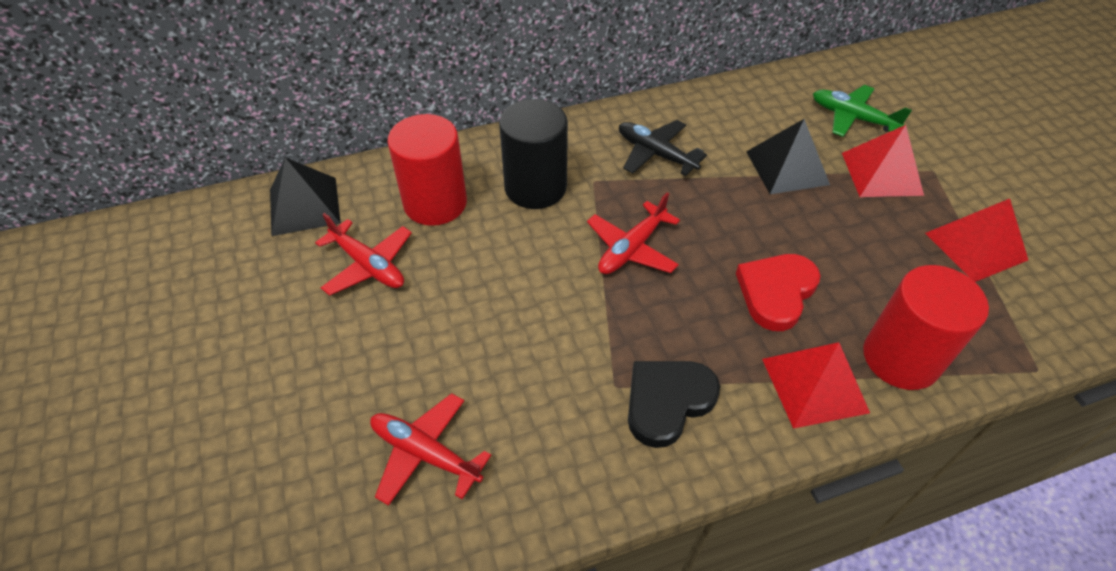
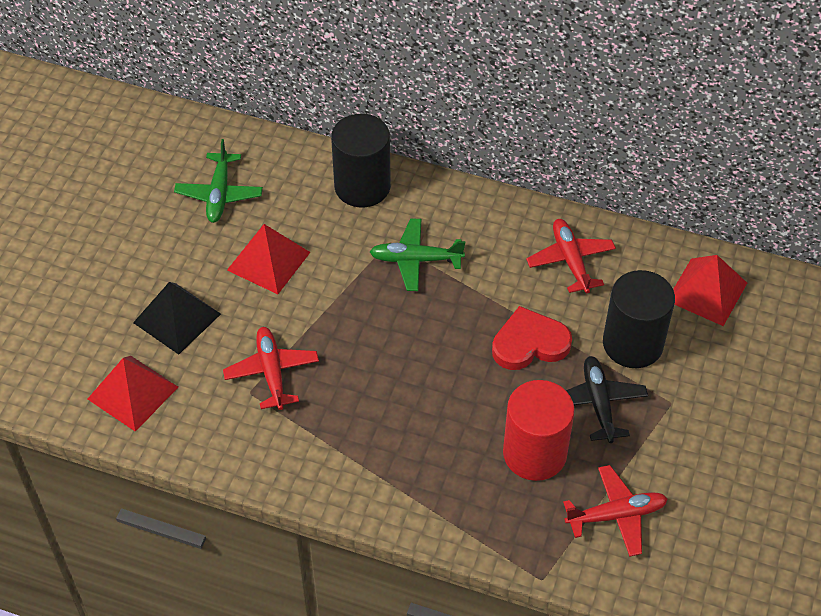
black cylinder: [499,99,568,209] = 1 -> [331,114,391,207] [603,270,675,368] = 2
black heart: [628,361,720,448] = 1 -> none = 0
black pyramid: [270,158,341,236] [746,119,830,194] = 2 -> [133,282,221,355] = 1
green plane: [813,85,912,137] = 1 -> [174,139,263,223] [370,218,465,291] = 2
red cylinder: [387,114,467,226] [863,265,989,390] = 2 -> [503,380,575,481] = 1

